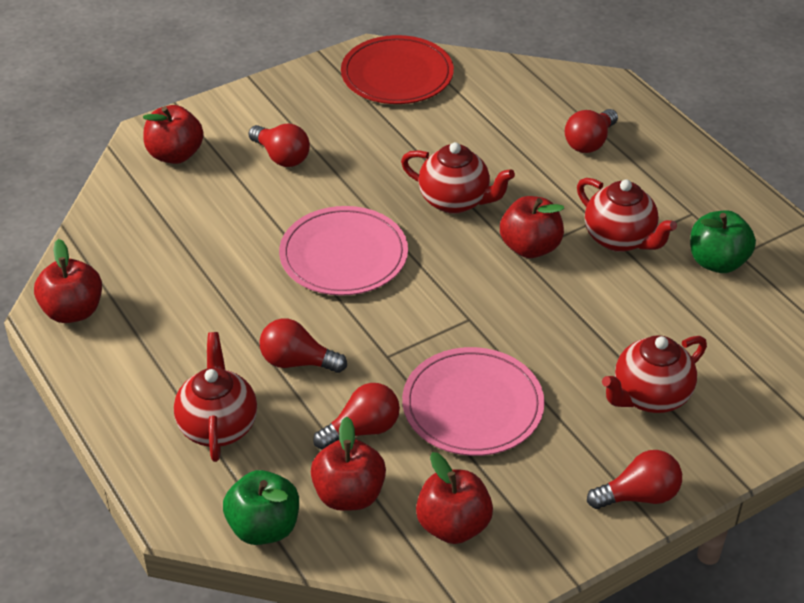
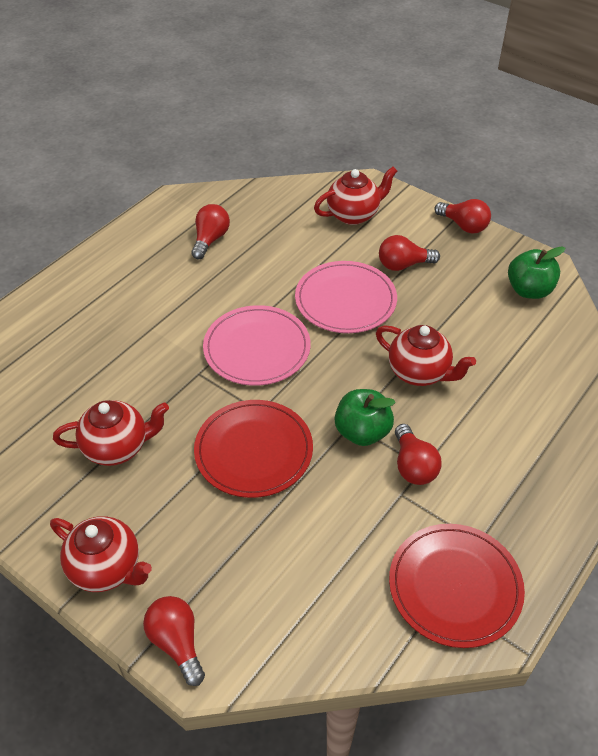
red apple: [34,239,102,323] [143,105,204,164] [311,416,386,511] [416,452,493,544] [500,196,564,258] = 5 -> none = 0
red plate: [341,35,454,104] = 1 -> [194,400,313,498] [389,524,525,648] = 2

